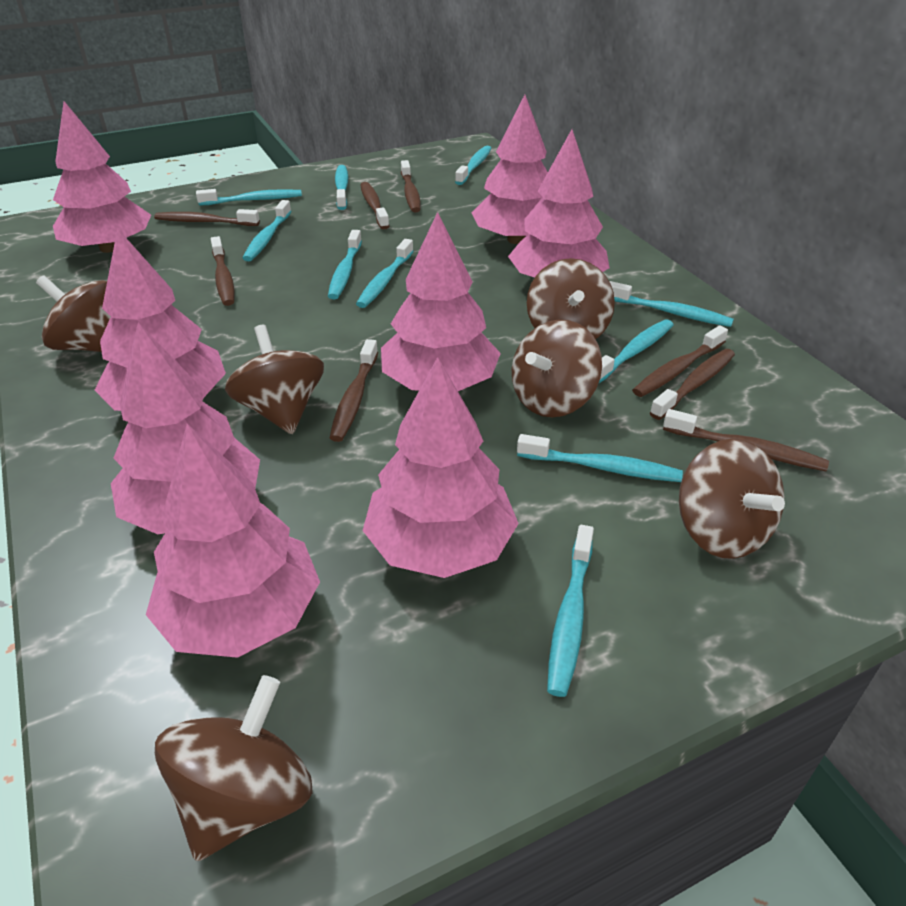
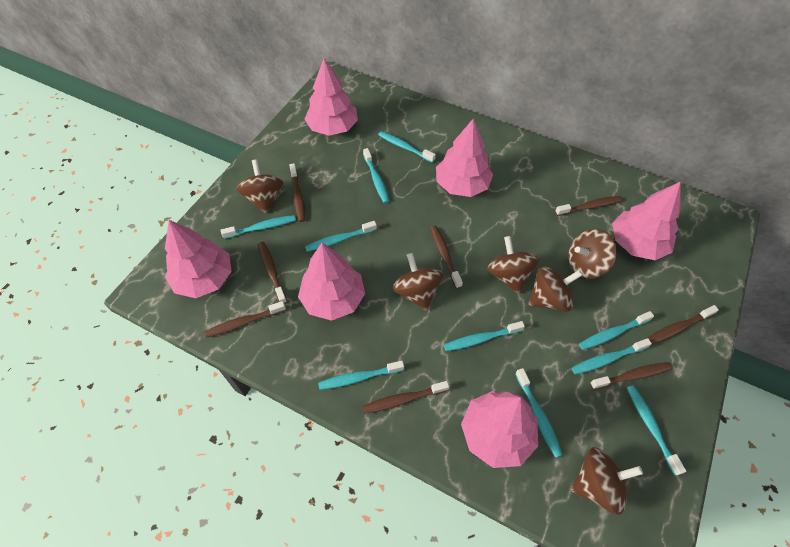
pink tree: [53,101,151,253] [95,228,226,411] [111,322,260,534] [146,424,320,658] [362,357,519,578] [381,212,501,391] [471,95,548,244] [508,129,610,277] = 8 -> [165,220,232,298] [298,243,365,321] [305,59,358,136] [436,119,493,197] [461,390,538,468] [612,181,681,260] = 6

